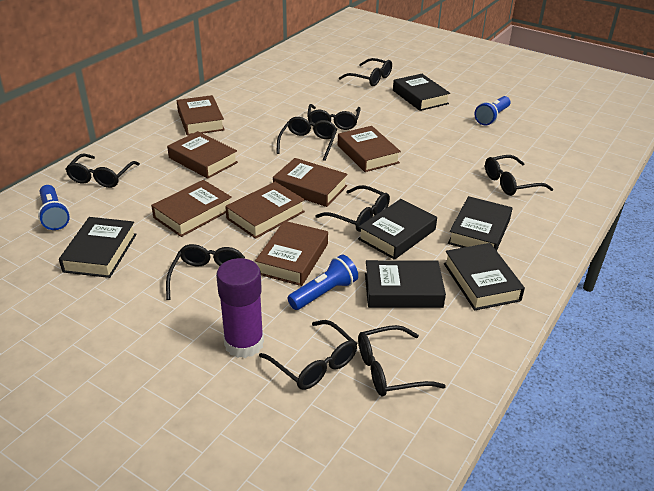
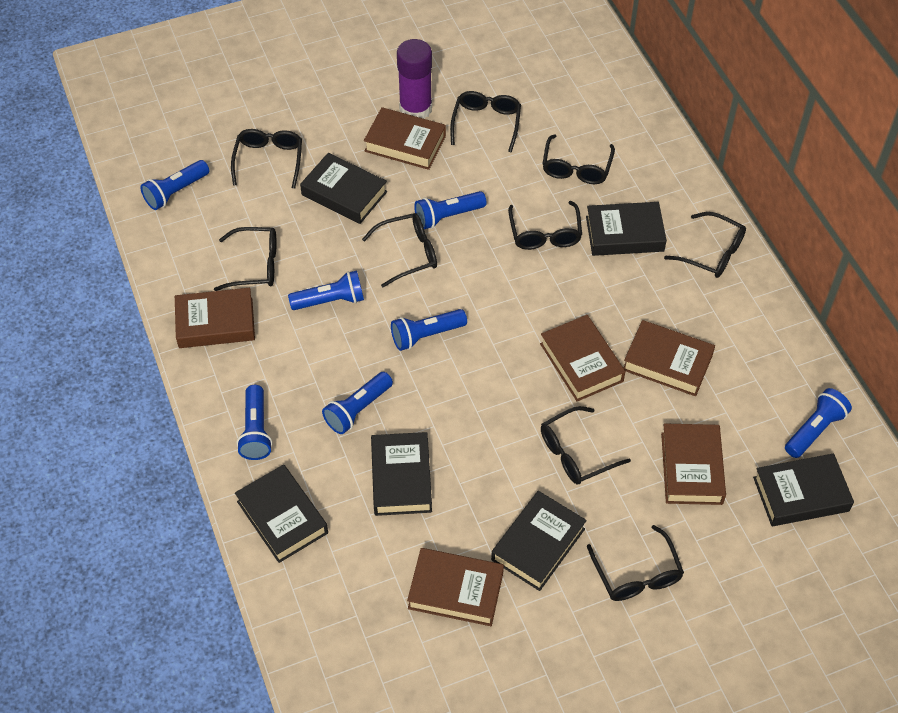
blue flashlight: [38,185,70,230] [288,255,358,310] [474,96,510,125] = 3 -> [140,160,209,210] [237,385,272,460] [288,270,364,310] [322,372,393,434] [391,309,467,351] [414,191,487,229] [785,388,852,458] = 7
brown book: [151,180,232,237] [167,131,238,179] [177,95,225,136] [225,182,305,239] [255,221,328,286] [273,158,348,207] [338,126,401,172] = 7 -> [175,288,255,348] [364,107,446,170] [407,548,504,626] [540,315,625,401] [623,320,715,396] [661,423,726,505] = 6

